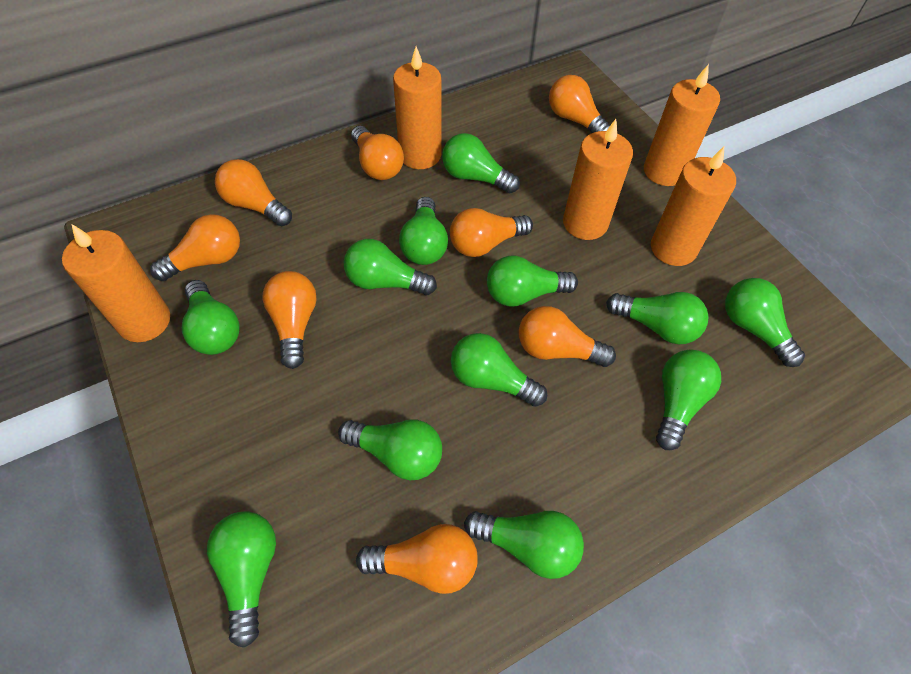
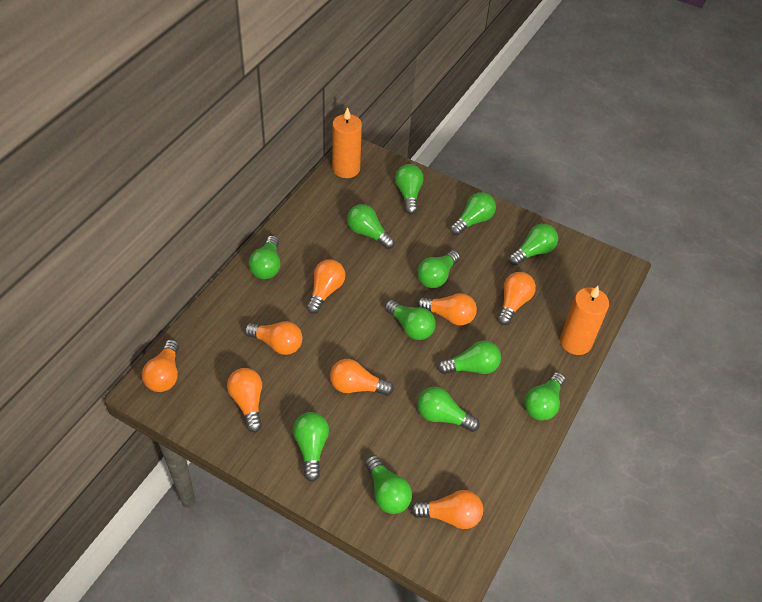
orange candle: [62,224,170,342] [393,46,441,169] [563,119,633,240] [644,64,720,186] [651,147,736,266] = 5 -> [332,107,362,178] [560,286,609,355] = 2

